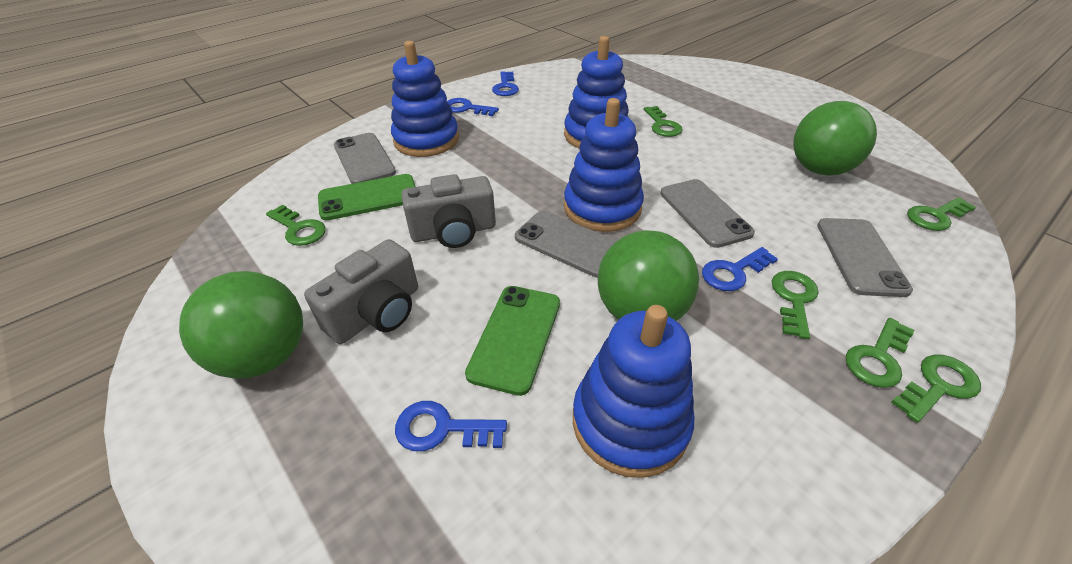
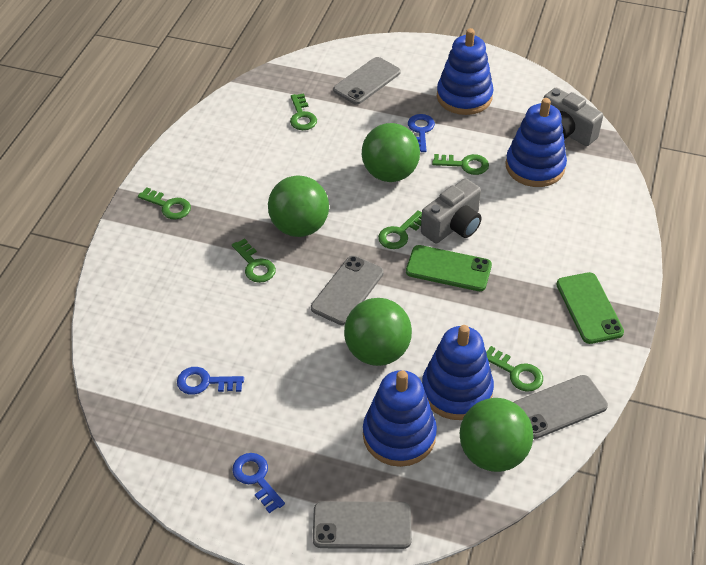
blue key: [395,401,507,451] [447,98,499,116] [492,71,519,96] [702,247,778,291] = 4 -> [177,367,244,395] [232,453,285,513] [408,114,435,152] = 3
green ball: [179,271,303,379] [598,230,699,321] [793,101,877,176] = 3 -> [268,175,329,237] [344,298,412,366] [362,123,420,182] [460,398,533,472] = 4

